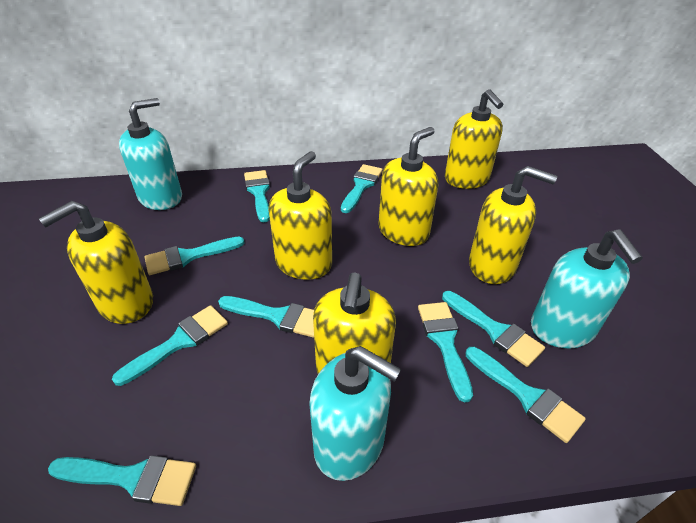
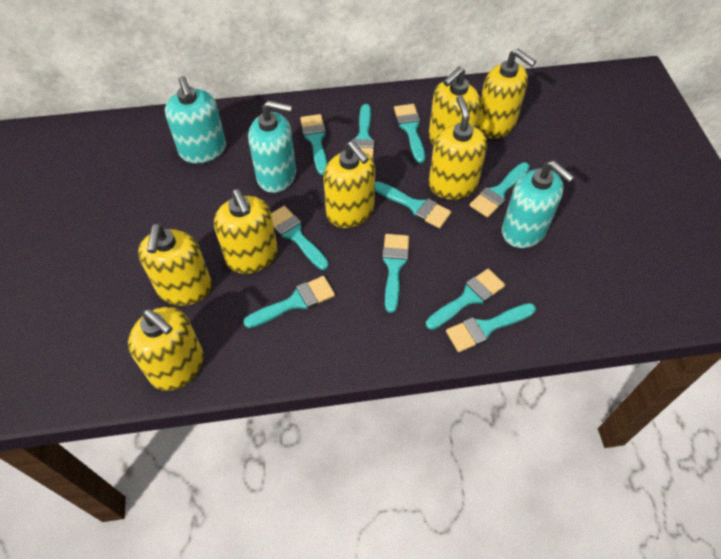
turquoise brush: [48,455,196,506] [112,305,228,386] [145,237,245,275] [218,296,314,338] [244,170,270,223] [341,164,383,213] [418,302,473,403] [442,291,545,367] [466,347,586,443] = 9 -> [243,276,335,328] [271,206,329,270] [300,114,327,175] [352,104,375,159] [375,182,452,228] [382,234,409,313] [394,104,426,163] [426,268,505,330] [446,303,536,352] [470,163,530,218] = 10
yellow soap dispenser: [38,201,153,324] [269,151,332,280] [313,273,396,374] [379,127,438,246] [445,89,503,189] [469,166,558,284] = 6 -> [128,307,204,391] [138,223,212,306] [214,189,278,274] [324,141,375,228] [429,67,481,146] [429,95,487,199] [477,49,536,138] = 7

